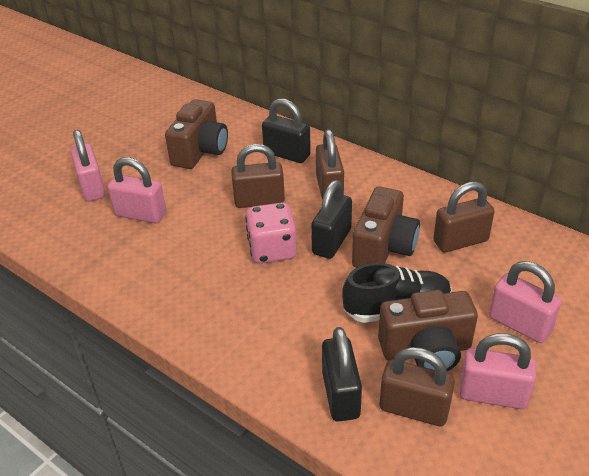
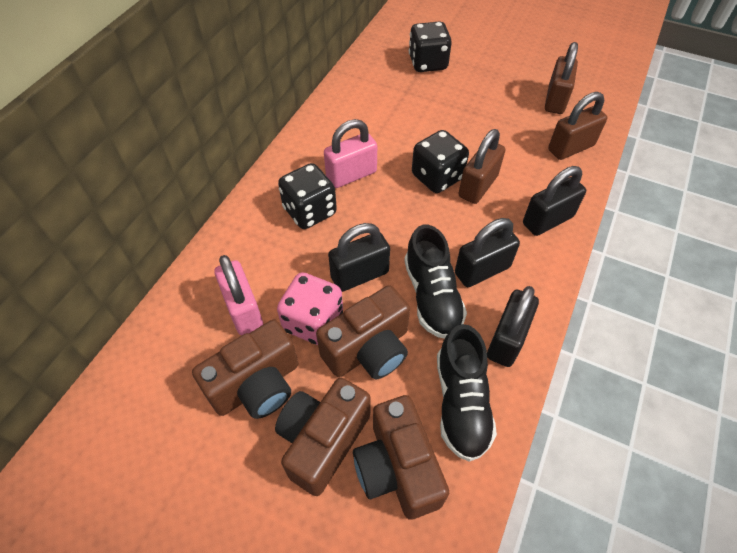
black dice: none = 0 -> [278,163,337,229] [409,21,452,72] [412,130,469,193] = 3
black padlock: [262,98,311,163] [311,180,352,259] [322,327,362,422] = 3 -> [328,223,390,292] [455,218,520,287] [487,286,539,367] [523,166,586,236] = 4
black shoe: [342,263,452,323] = 1 -> [404,225,467,339] [437,324,497,462] = 2
brown camera: [165,99,228,169] [352,186,420,268] [378,290,478,371] = 3 -> [192,320,299,419] [275,378,370,496] [316,285,410,379] [353,395,449,520] = 4
brown padlock: [231,144,285,208] [316,129,344,200] [380,347,455,426] [433,182,495,253] = 4 -> [459,129,505,204] [545,42,578,114] [548,92,607,160] = 3
pink padlock: [71,130,105,202] [108,157,166,223] [459,333,536,409] [489,261,562,343] = 4 -> [214,255,263,335] [324,119,377,188] = 2

